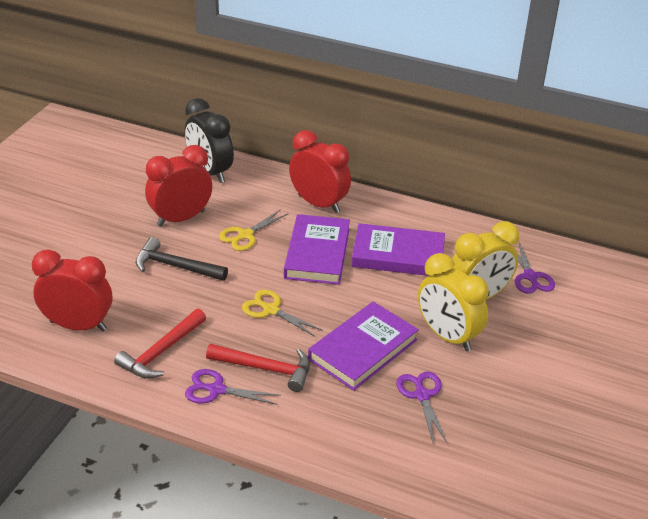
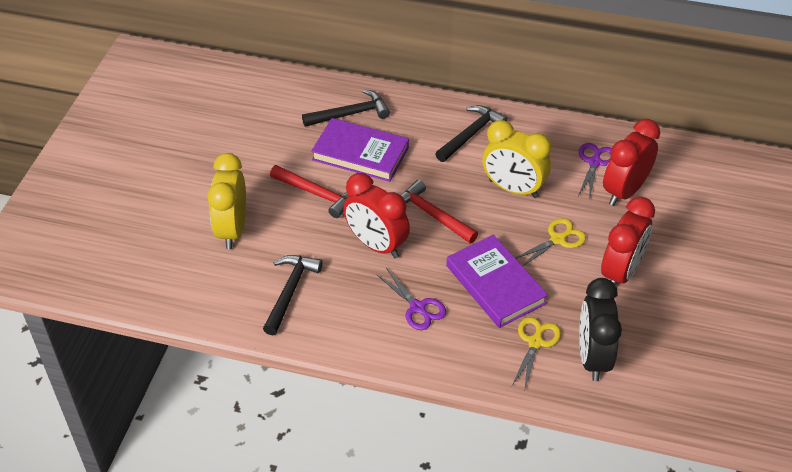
black hammer: [135,237,228,281] = 1 -> [263,255,323,335] [302,89,390,127] [435,105,508,162] = 3
purple book: [284,214,350,285] [308,302,419,391] [352,223,445,276] = 3 -> [311,118,409,182] [446,234,548,328] = 2
purple scissors: [185,369,281,405] [396,371,447,443] [515,240,555,294] = 3 -> [376,268,446,330] [578,143,612,196] = 2

